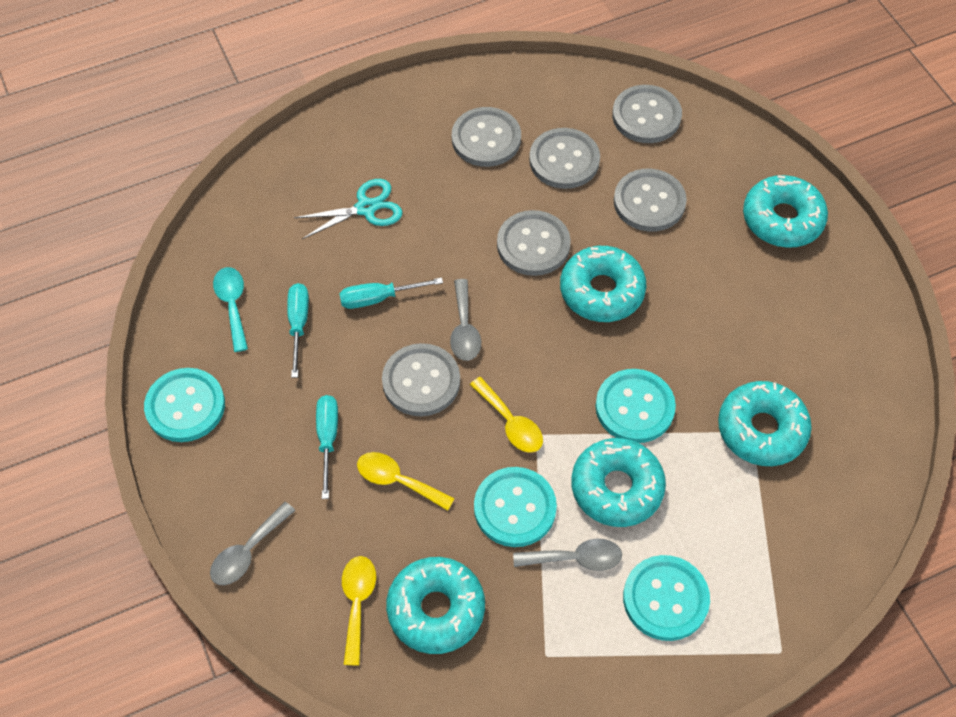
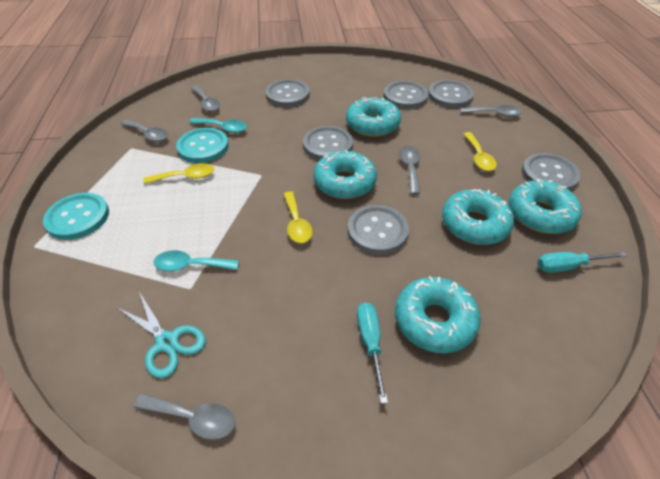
grey spoon: [210,502,296,585] [450,279,481,361] [513,539,622,571] = 3 -> [120,120,168,142] [134,394,235,440] [191,85,220,112] [399,146,420,194] [460,105,522,117] = 5
turquoise button: [144,368,225,442] [474,467,557,547] [595,369,676,443] [623,555,710,641] = 4 -> [43,193,109,240] [176,128,229,163] = 2
turquoise screwdriver: [287,283,309,378] [316,395,338,499] [339,278,443,309] = 3 -> [357,302,388,404] [537,252,627,273] = 2
turquoise spoon: [213,267,248,352] = 1 -> [153,250,239,271] [189,118,247,133] = 2

